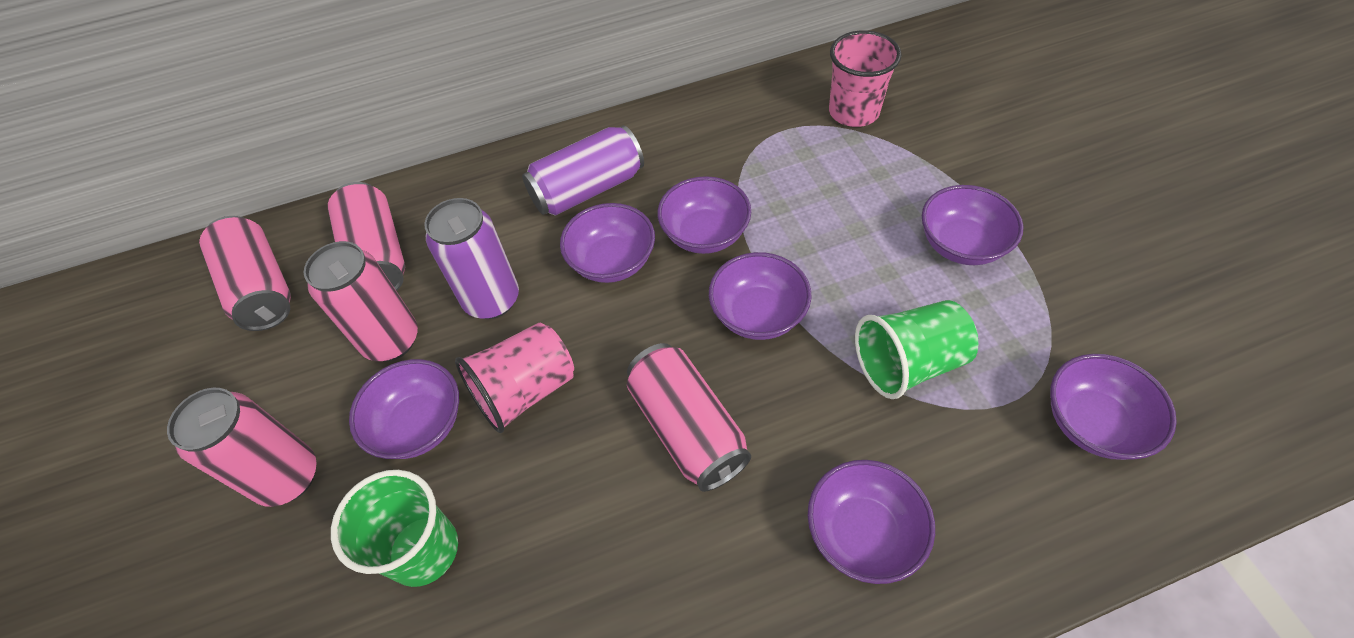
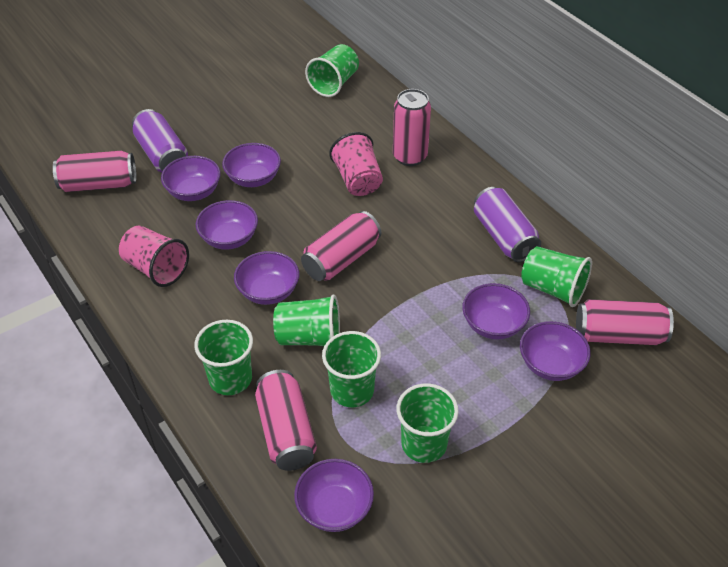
green cup: [331,470,458,587] [855,300,979,399] = 2 -> [194,320,253,395] [273,295,340,346] [305,44,359,97] [322,331,381,407] [396,384,459,463] [521,246,592,307] = 6

